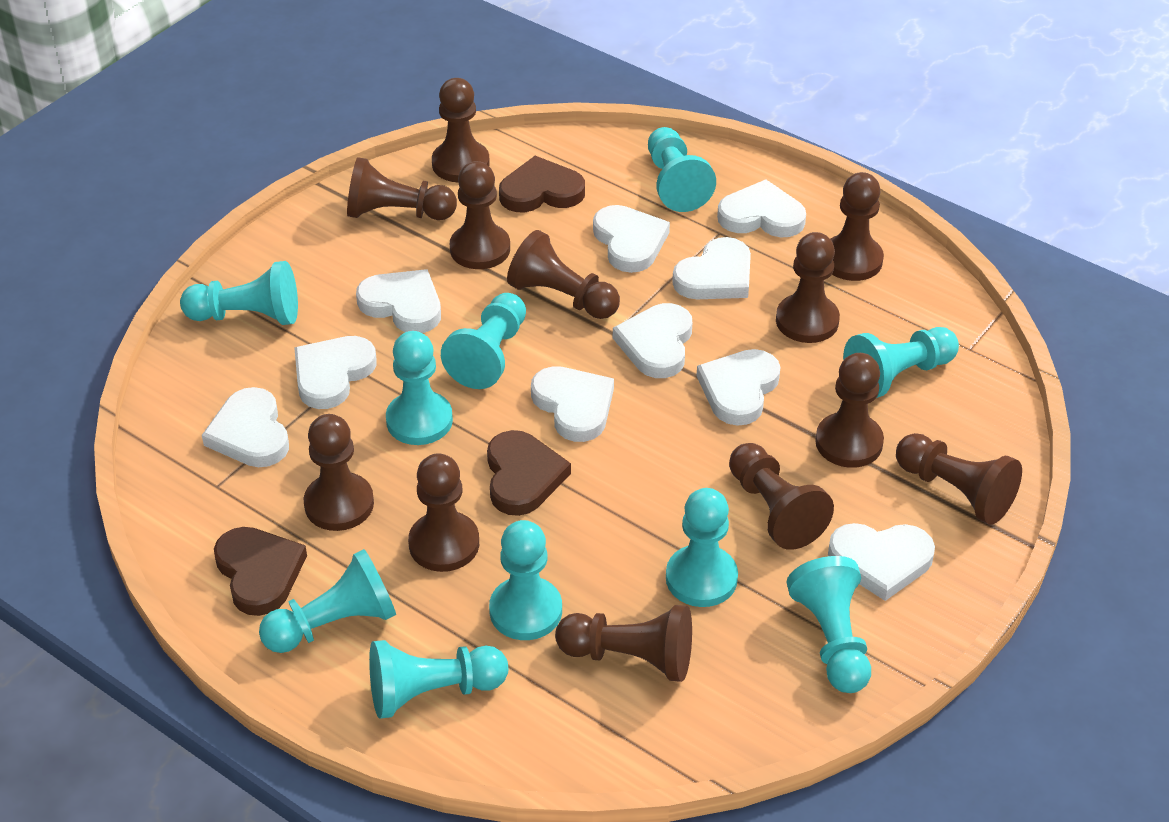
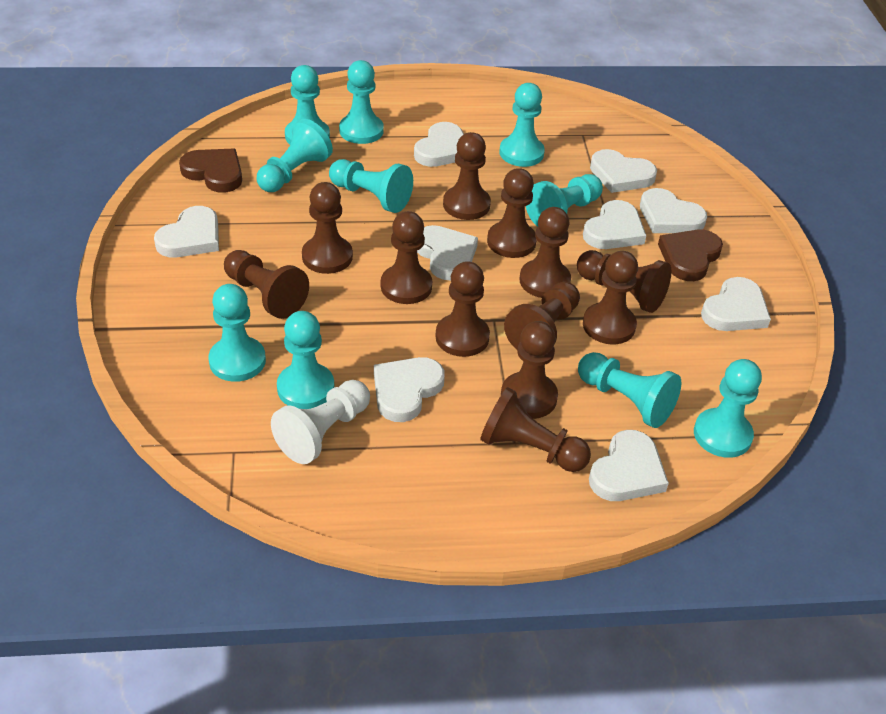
brown heart: [214,527,307,616] [487,430,571,516] [499,156,585,213] = 3 -> [179,149,242,193] [658,229,723,281] = 2
white heart: [202,387,289,467] [294,336,377,409] [356,269,441,333] [531,366,614,442] [593,205,670,273] [613,303,692,378] [672,237,751,299] [697,349,781,426] [717,179,806,237] [828,523,935,601] = 10 -> [154,206,219,258] [374,357,445,422] [414,122,464,167] [417,225,478,281] [583,200,646,249] [589,430,669,501] [590,149,657,193] [640,188,707,233] [701,277,771,331] = 9
white pawn: none = 0 -> [271,380,370,464] = 1

